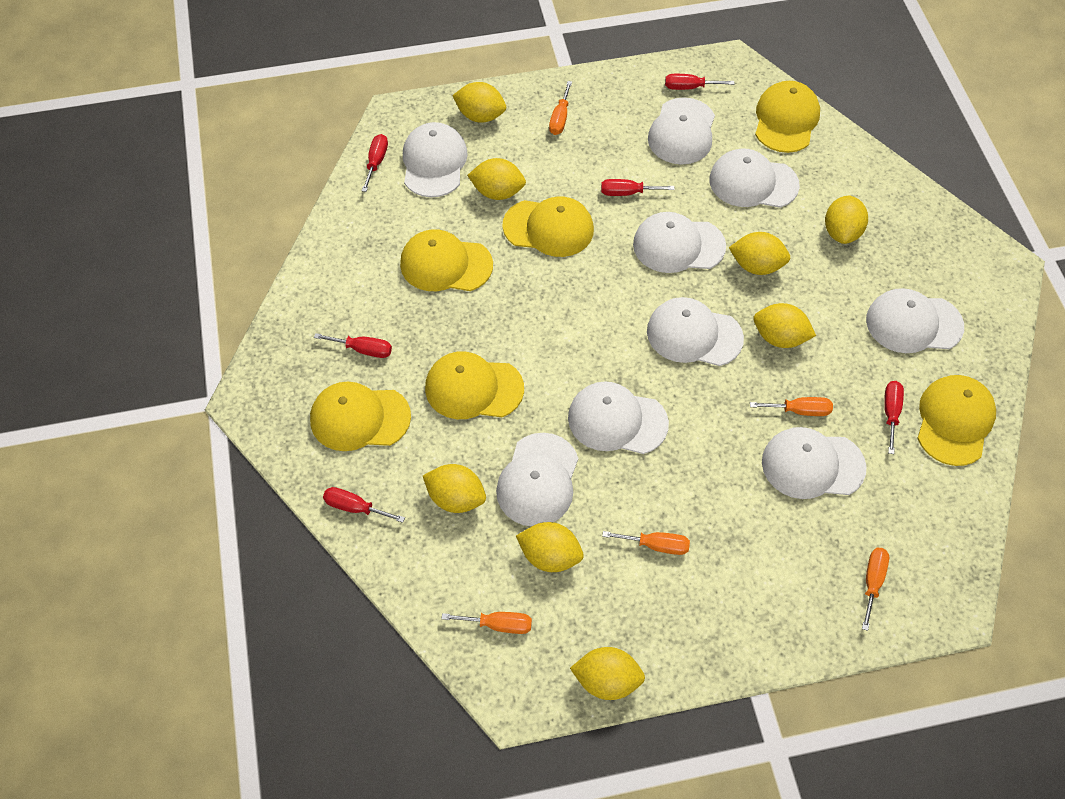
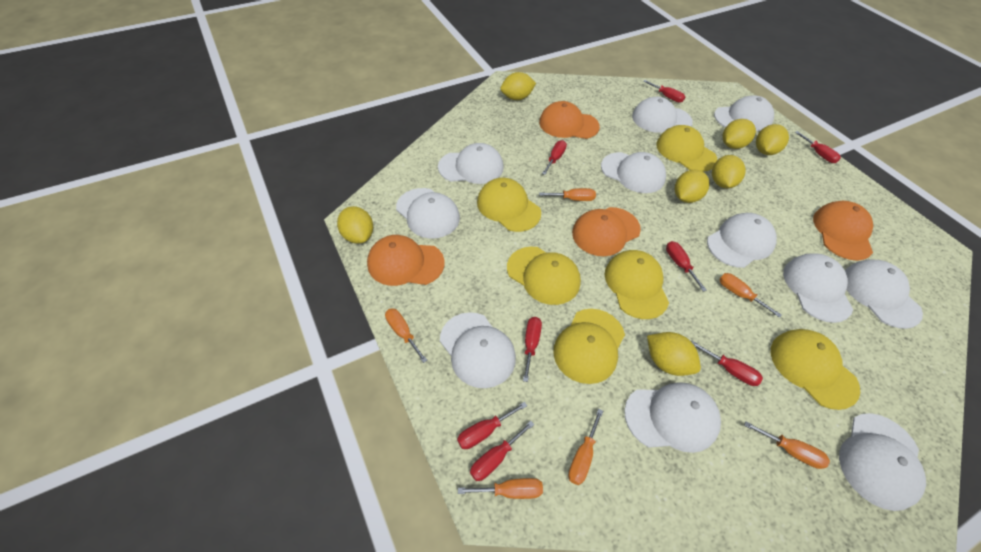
orange cap: none = 0 -> [367,235,445,286] [539,101,600,139] [572,207,641,256] [813,201,873,261] = 4
orange screwdriver: [442,612,532,634] [549,81,572,135] [602,531,690,555] [750,397,833,416] [862,548,889,631] = 5 -> [385,308,428,363] [458,478,543,499] [539,188,596,201] [568,409,603,485] [719,273,782,318] [744,421,830,469] = 6
red screwdriver: [314,333,392,358] [323,487,405,523] [362,134,388,192] [601,179,675,196] [665,74,735,90] [884,381,904,454] = 6 -> [457,402,527,449] [470,421,534,481] [523,317,542,382] [542,140,567,175] [643,80,685,103] [666,241,707,292] [692,341,763,386] [795,131,841,163] = 8
white cap: [403,122,468,197] [496,433,578,526] [568,381,669,454] [633,212,726,273] [647,297,744,366] [648,97,715,165] [709,148,800,208] [762,427,867,499] [866,288,964,353] = 9 -> [396,188,460,239] [438,143,504,184] [440,312,516,388] [601,152,666,193] [624,382,721,453] [632,97,693,133] [707,213,777,268] [714,95,774,131] [783,253,853,323] [839,413,926,511] [845,260,923,329] = 11
yellow lemon: [423,464,486,513] [452,82,506,123] [467,158,526,200] [516,522,584,572] [570,647,645,700] [729,232,790,275] [754,303,816,348] [825,195,868,244] = 8 -> [337,206,373,244] [500,72,536,100] [647,332,701,376] [675,170,710,203] [712,155,746,188] [722,119,756,149] [756,124,789,155] = 7

